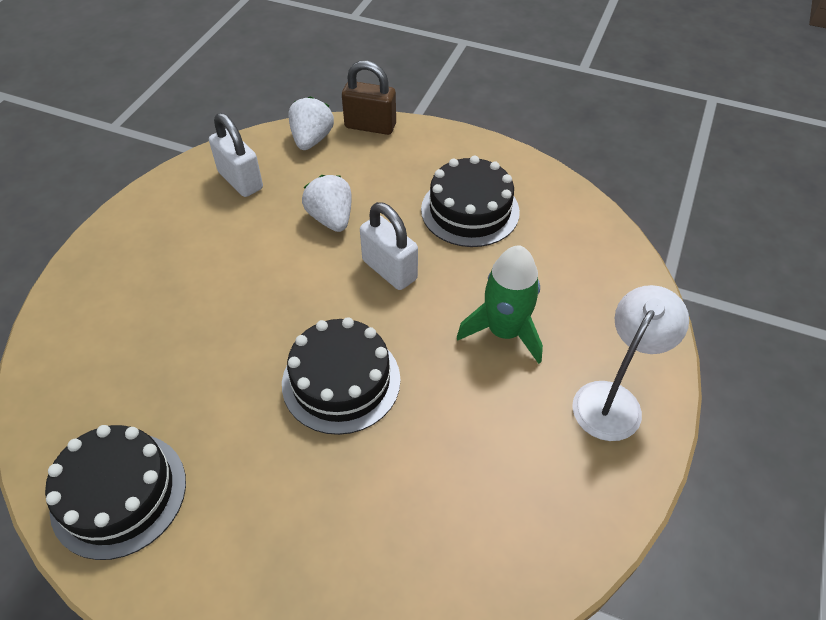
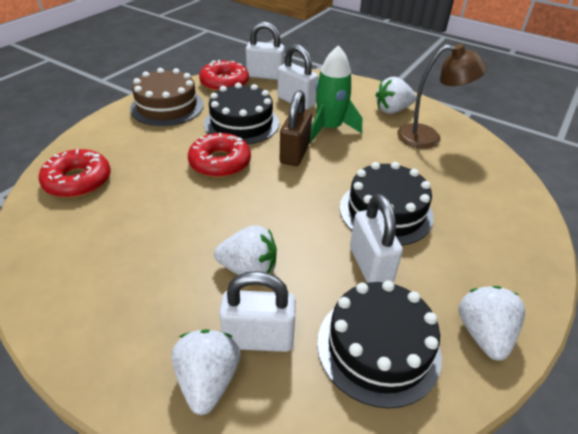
brown cake: none = 0 -> [130,68,204,126] = 1
brown lamp: none = 0 -> [397,44,487,149] = 1
red donut: none = 0 -> [38,149,111,198] [188,133,251,178] [199,60,249,91] = 3
white lamp: [572,285,689,441] = 1 -> none = 0
white padlock: [209,113,263,197] [360,202,418,290] = 2 -> [219,271,296,352] [246,22,285,80] [278,44,318,109] [350,194,403,283] = 4
white strawberry: [288,96,334,150] [302,175,352,232] = 2 -> [172,329,241,415] [214,225,277,275] [376,77,416,114] [459,286,525,361] = 4

